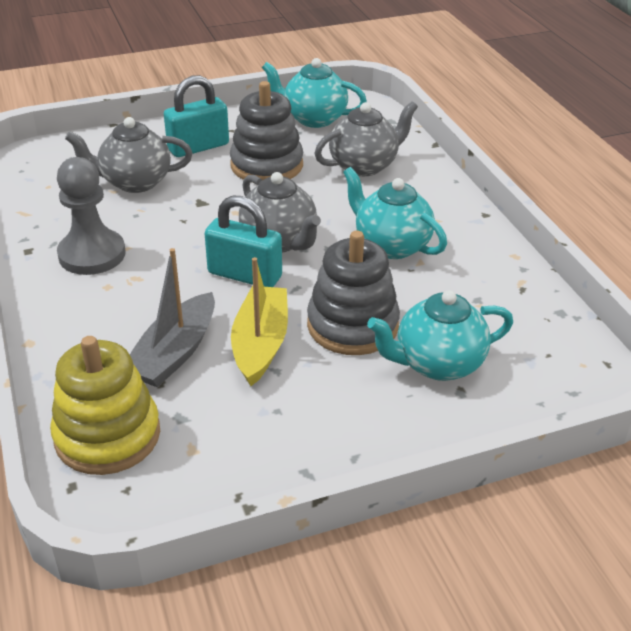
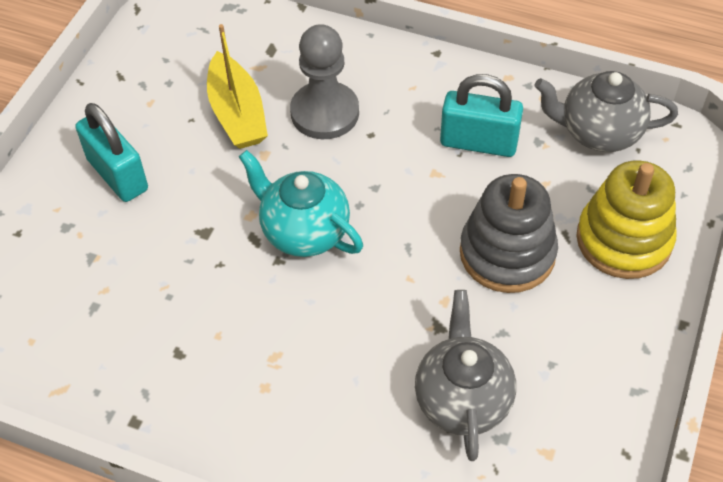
grey boat: [130,248,215,387] = 1 -> none = 0
grey stacking toy: [230,81,303,183] [307,231,400,355] = 2 -> [460,174,558,293] = 1
grey teapot: [65,117,192,193] [239,172,321,252] [314,101,418,176] = 3 -> [415,290,516,461] [535,71,678,152] = 2
turquoise teapot: [262,58,367,128] [343,167,447,259] [367,290,513,381] = 3 -> [239,150,363,257] = 1

